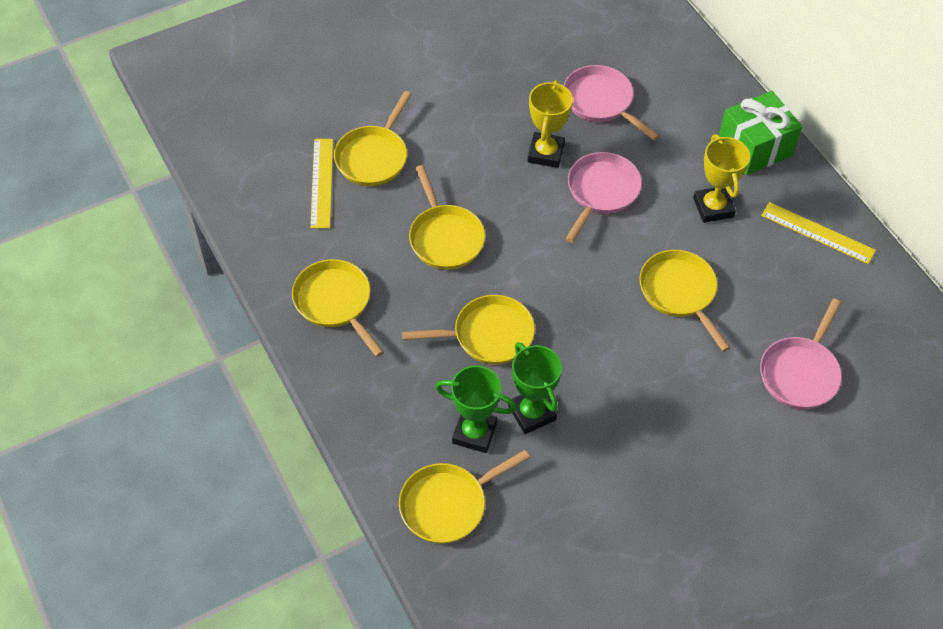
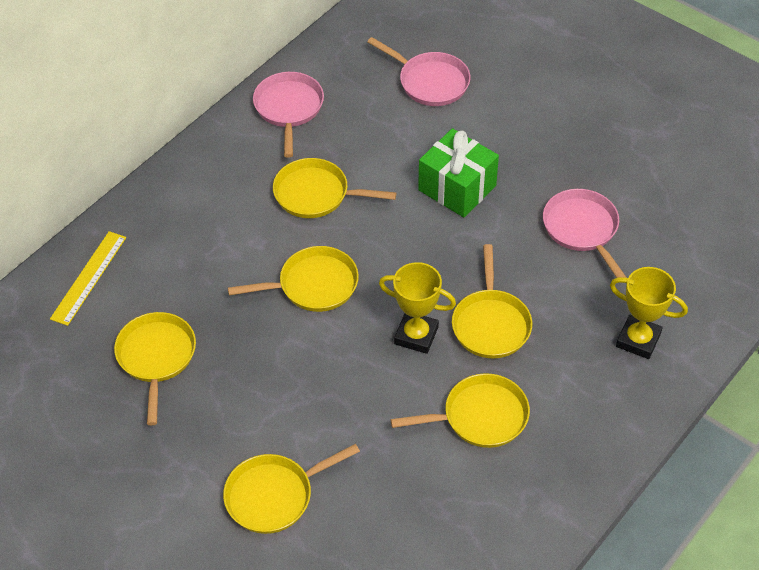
green trophy: [435,365,517,453] [508,342,562,434] = 2 -> none = 0
yellow ruler: [310,139,333,229] [761,202,876,264] = 2 -> [50,231,126,326] = 1

